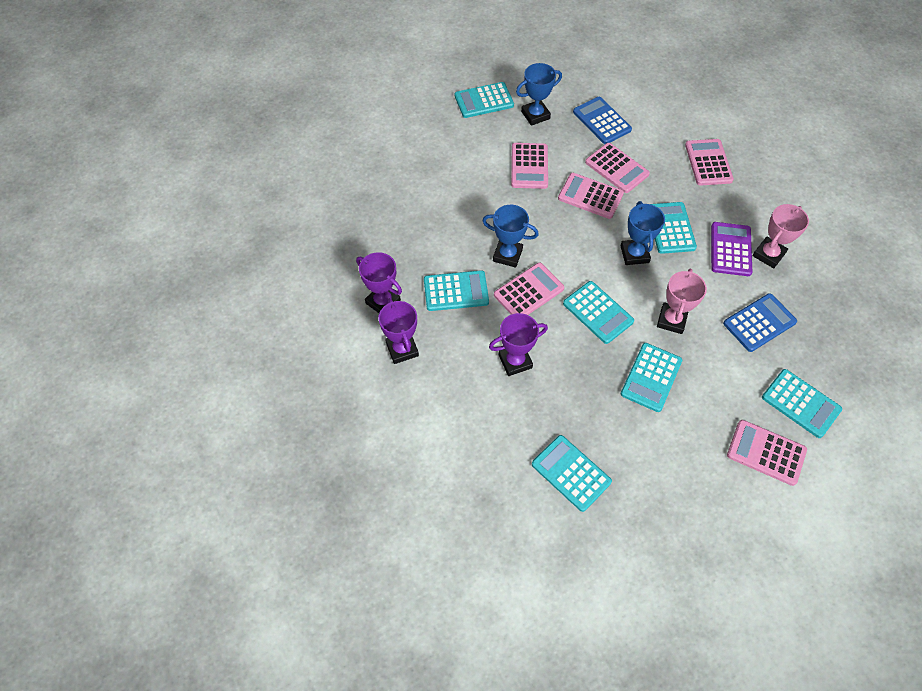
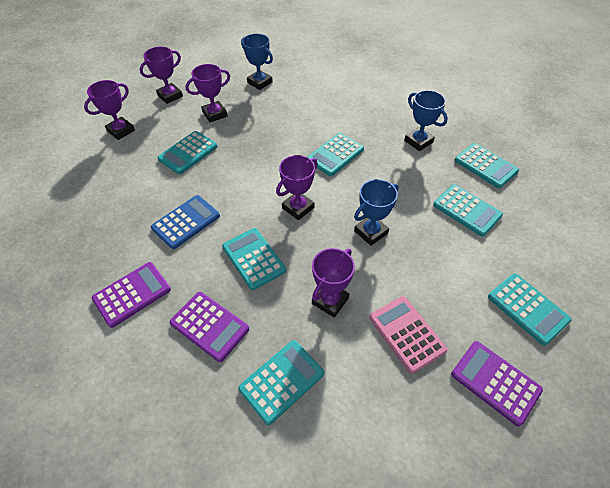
blue calculator: [573,96,632,144] [723,293,797,352] = 2 -> [151,195,220,249] = 1
pink calculator: [494,263,564,315] [511,143,548,189] [558,173,624,219] [585,143,650,193] [685,139,734,186] [727,420,807,486] = 6 -> [369,296,447,374] = 1
pink trophy: [657,269,707,334] [752,204,809,268] = 2 -> none = 0
purple calculator: [711,222,752,276] = 1 -> [92,262,171,328] [170,292,249,362] [451,341,543,426] = 3
purple trophy: [356,252,402,313] [379,298,419,364] [489,313,548,376] = 3 -> [84,80,135,140] [140,47,183,104] [185,64,230,122] [276,155,318,220] [312,248,355,317] = 5

